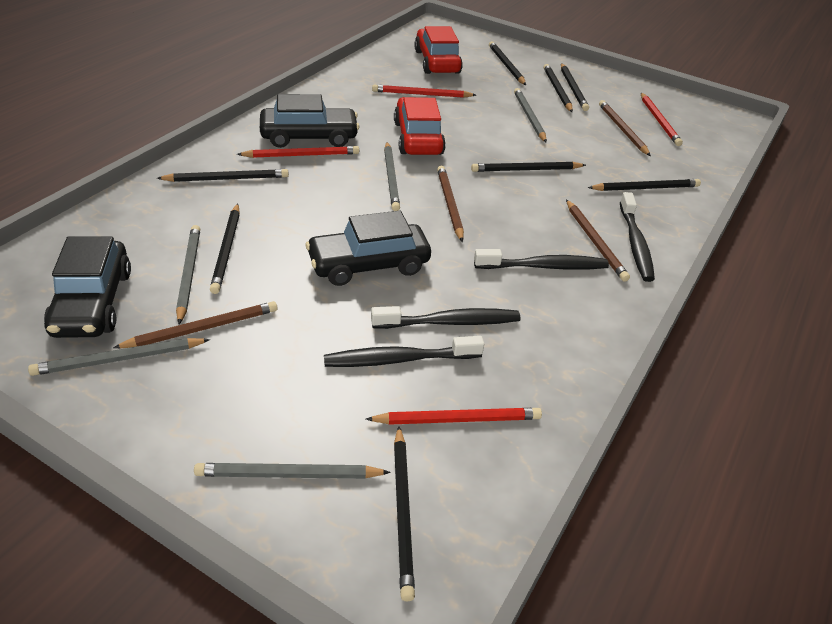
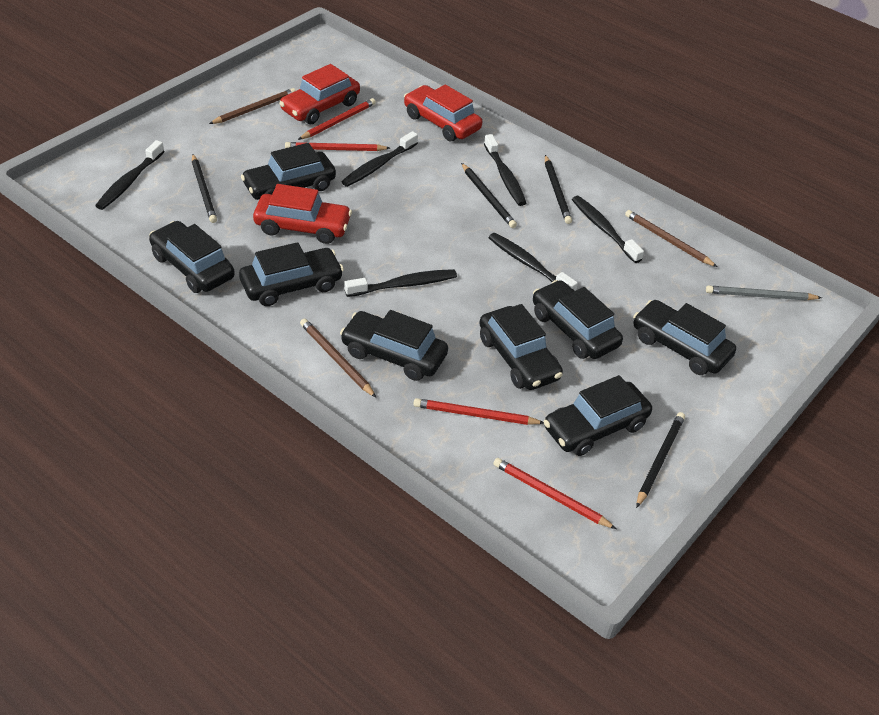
black car: [44,237,131,338] [260,94,360,148] [306,211,431,286] = 3 -> [149,221,235,293] [239,242,344,306] [241,143,336,200] [340,310,448,381] [479,304,563,390] [533,280,623,359] [544,375,652,456] [633,300,736,375] = 8
black pencil: [157,169,289,182] [210,203,240,294] [394,426,415,602] [471,162,586,172] [489,41,526,85] [544,64,573,113] [561,63,589,111] [588,179,701,191] = 8 -> [192,154,217,223] [461,163,517,228] [545,155,572,224] [636,412,685,508] = 4
black toothbrush: [324,336,484,367] [371,306,521,329] [474,249,609,270] [620,192,655,282] = 4 -> [95,140,165,210] [341,131,418,187] [344,269,457,297] [484,134,526,206] [488,233,578,291] [572,196,644,263] = 6
brown pencil: [113,301,278,348] [437,166,464,242] [566,199,630,282] [599,100,651,156] = 4 -> [209,88,296,124] [300,318,376,397] [625,210,717,267] = 3
grey pencil: [28,338,210,376] [176,225,200,324] [194,463,391,479] [384,142,400,211] [514,88,547,143] = 5 -> [706,286,822,301] = 1
red car: [394,97,446,155] [414,26,463,74] = 2 -> [253,184,352,244] [279,64,360,124] [404,85,482,141] = 3

